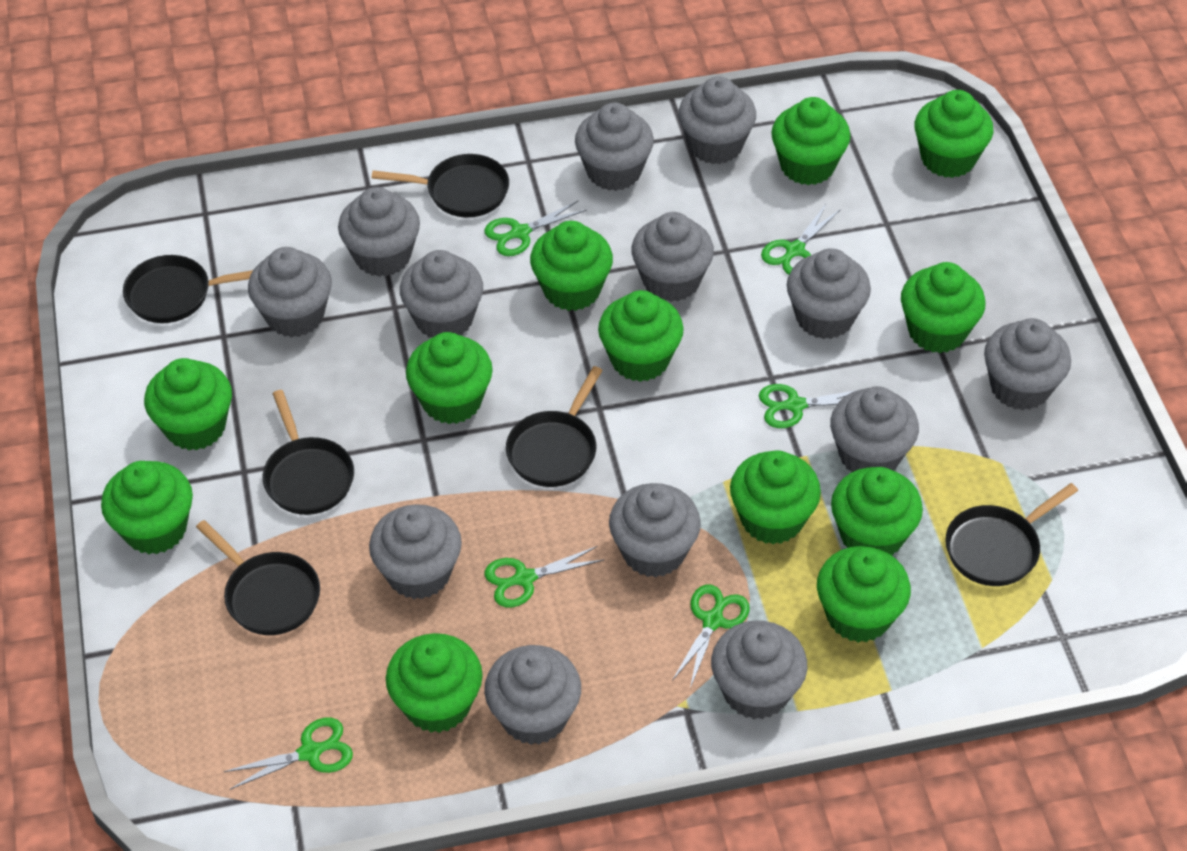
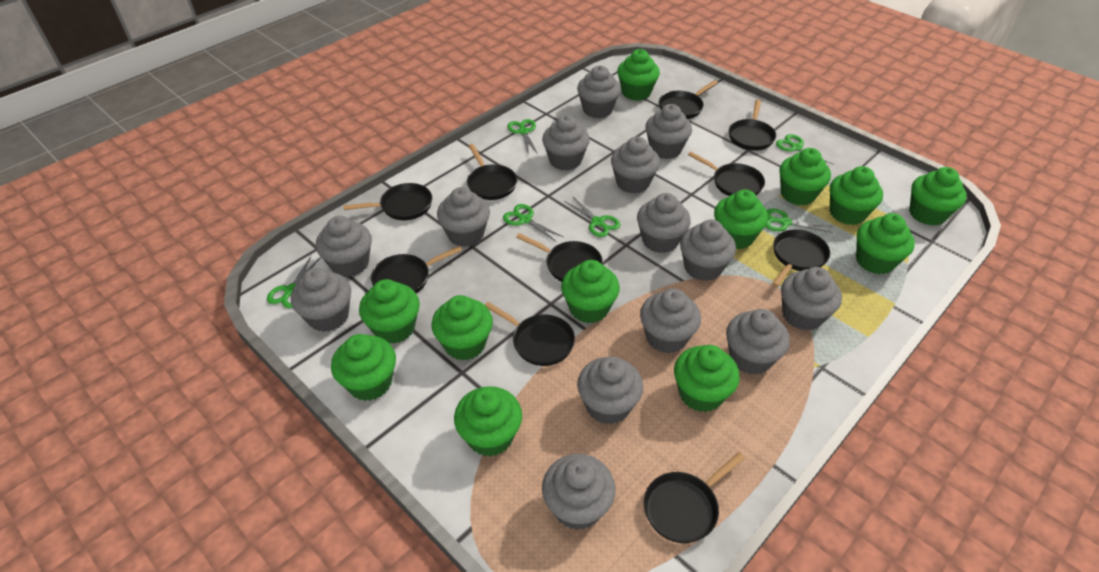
black pan: [123,255,253,323] [196,520,320,635] [263,390,354,515] [372,154,509,217] [506,366,603,487] [945,483,1078,586] = 6 -> [343,183,432,220] [371,246,462,293] [467,144,517,200] [485,302,575,366] [516,233,603,282] [644,452,745,543] [659,80,718,119] [688,152,765,196] [729,99,776,151] [772,229,830,287] = 10
grey cupcake: [248,247,332,338] [338,187,420,277] [369,504,462,599] [400,250,483,338] [484,645,581,745] [575,103,654,191] [609,483,701,578] [631,212,714,302] [678,76,756,164] [711,620,807,719] [787,248,871,339] [830,386,919,473] [984,318,1071,410] = 13 -> [291,268,351,332] [316,216,372,277] [437,187,490,247] [542,115,590,171] [542,454,615,530] [577,66,621,118] [577,357,643,424] [611,137,660,194] [637,193,691,253] [640,288,701,354] [645,104,692,159] [680,220,736,281] [726,309,790,375] [781,267,842,331] = 14

